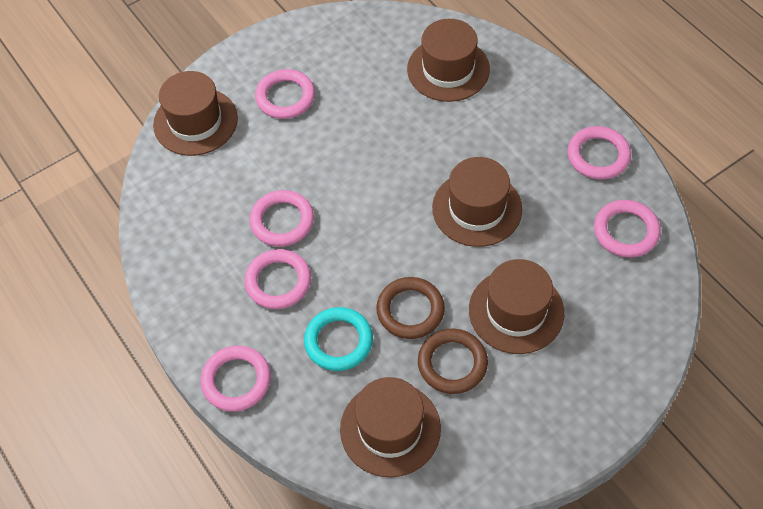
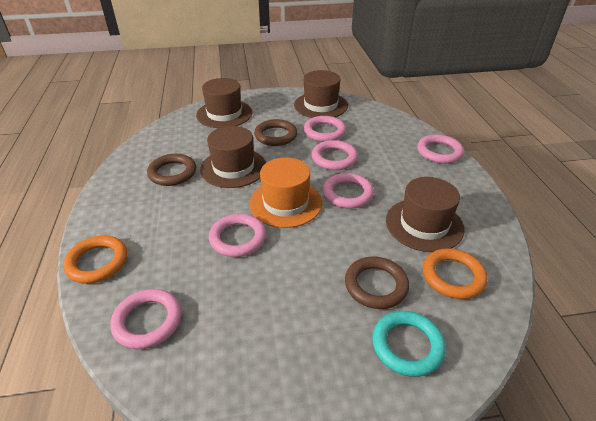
brown hat: [153,71,238,156] [340,377,441,478] [407,19,490,102] [432,157,522,247] [469,259,564,354] = 5 -> [196,78,252,128] [200,126,266,188] [294,70,348,118] [386,177,464,252] = 4
brown ring: [376,277,445,339] [418,329,488,394] = 2 -> [147,154,196,186] [254,119,297,146] [345,257,409,309] = 3
orange hat: none = 0 -> [249,158,322,228] = 1
orange ring: none = 0 -> [63,236,127,284] [423,248,487,299] = 2

